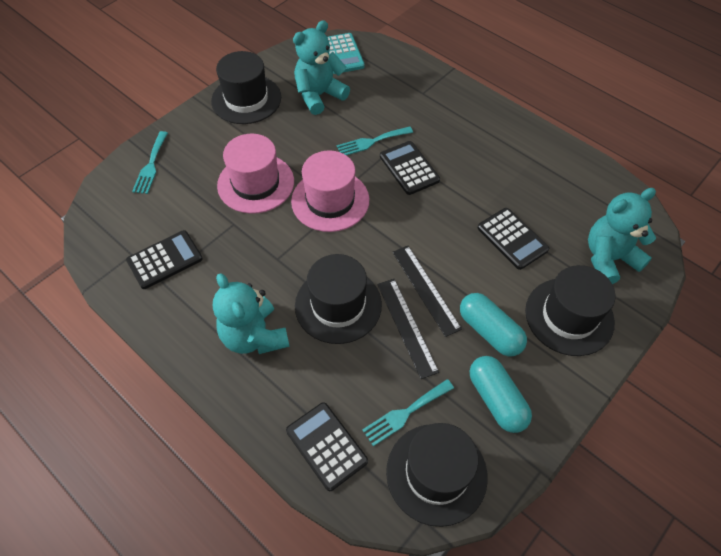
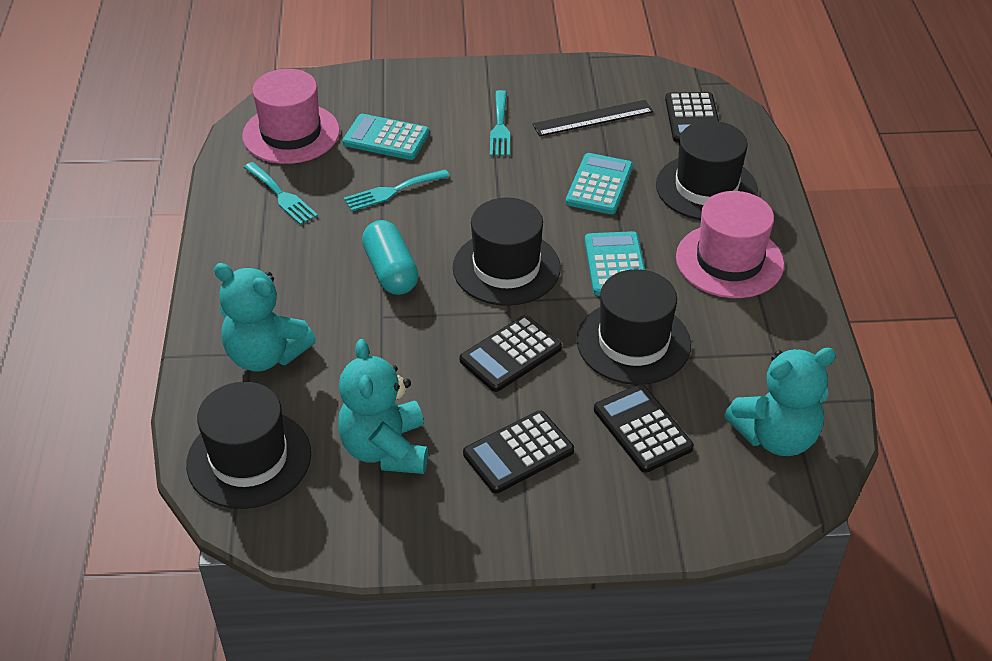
black ruler: [377,279,439,379] [392,246,462,337] = 2 -> [532,100,653,136] = 1
turquoise calculator: [327,33,365,74] = 1 -> [343,114,429,160] [566,153,633,214] [585,231,645,296] = 3
turquoise capsule: [460,293,527,356] [470,356,532,433] = 2 -> [362,220,418,295] = 1

